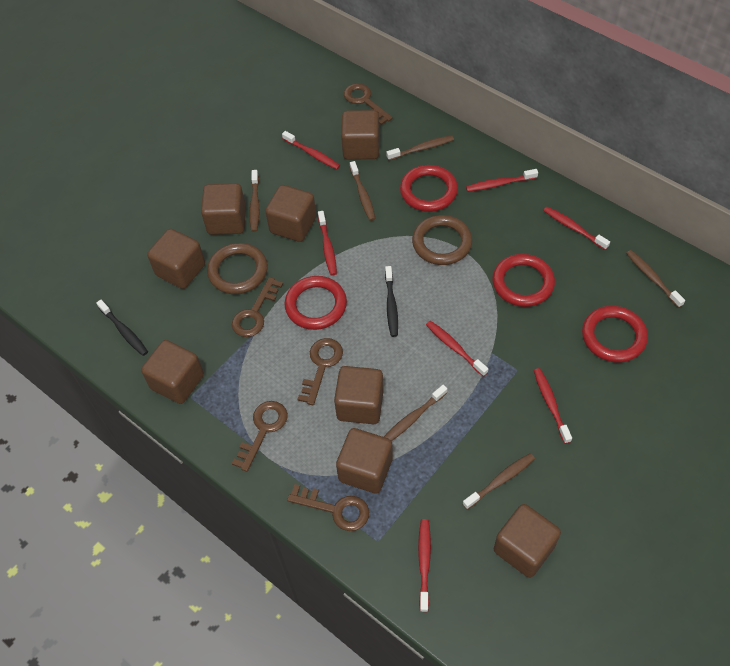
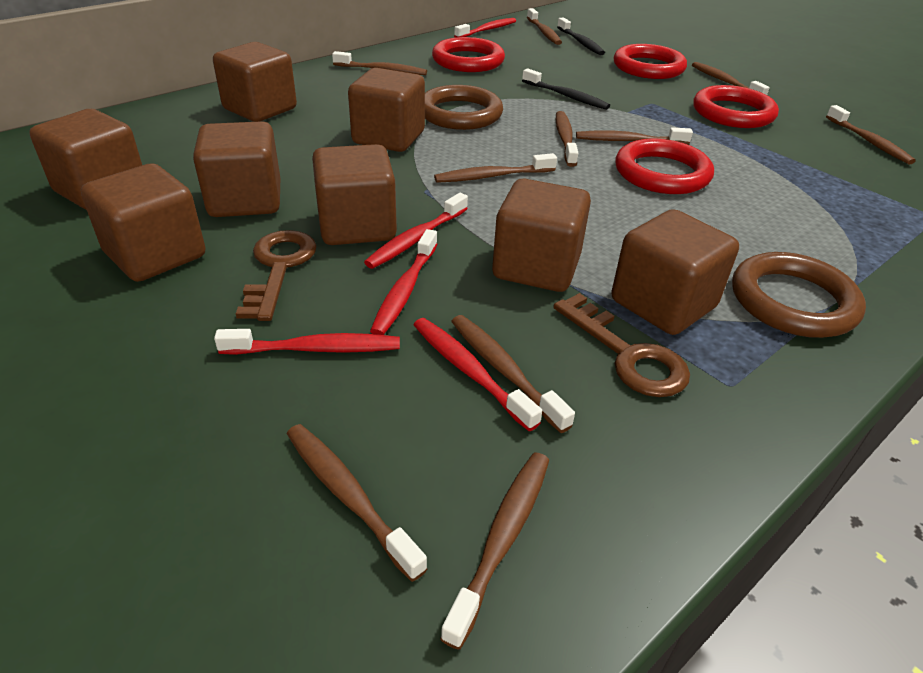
brown key: [232,277,283,337] [232,401,288,472] [287,484,369,531] [297,338,343,405] [344,83,393,125] = 5 -> [236,230,317,321] [553,293,690,397] = 2
brown toothbrush: [249,170,260,232] [350,161,376,221] [384,385,448,441] [386,135,454,160] [463,453,535,510] [626,250,685,308] = 6 -> [287,424,428,582] [332,51,427,75] [434,153,557,183] [440,452,549,650] [451,315,575,433] [527,8,562,45] [556,111,578,167] [576,127,693,145] [692,62,770,95] [826,105,916,164] = 10
red toothbrush: [282,131,340,170] [318,211,337,276] [418,519,431,612] [426,321,488,377] [466,169,538,192] [534,368,572,444] [543,207,610,250] = 7 -> [214,329,400,355] [364,193,468,269] [370,229,437,335] [413,318,542,431] [454,18,516,38] = 5

